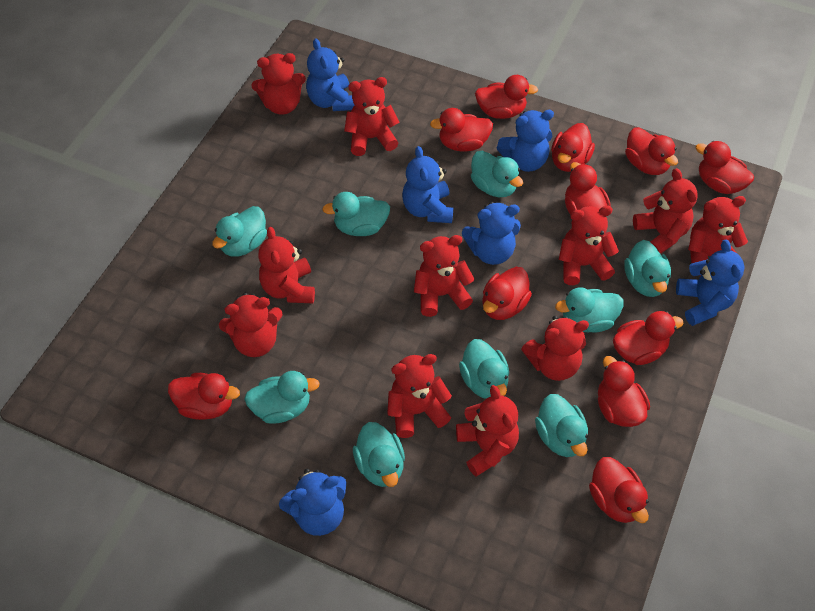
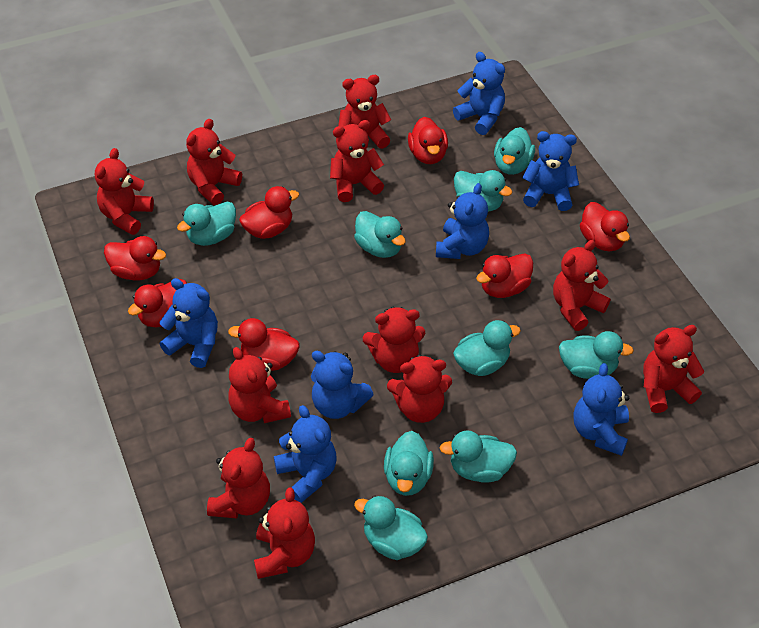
blue teddy bear: [279,469,347,536] [306,38,354,111] [402,146,453,223] [462,202,521,265] [496,110,554,172] [676,240,744,326] = 6 -> [159,278,218,368] [274,405,337,503] [311,351,374,419] [436,183,489,259] [453,52,505,135] [523,131,579,211] [573,363,629,456] = 7
red duck: [168,373,240,420] [430,108,493,151] [475,75,538,119] [482,267,532,320] [551,123,595,172] [565,162,611,215] [589,457,649,523] [598,356,650,427] [613,311,684,365] [625,127,678,175] [695,141,754,194] = 11 -> [104,236,166,281] [128,279,187,327] [228,318,299,371] [239,186,299,239] [408,117,448,164] [476,253,533,298] [580,202,630,251] = 7

